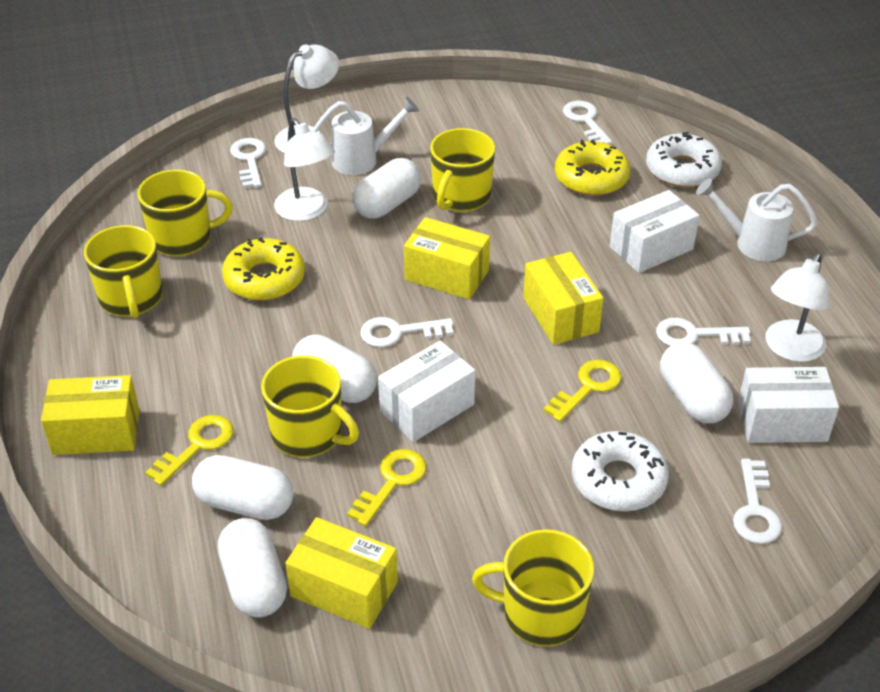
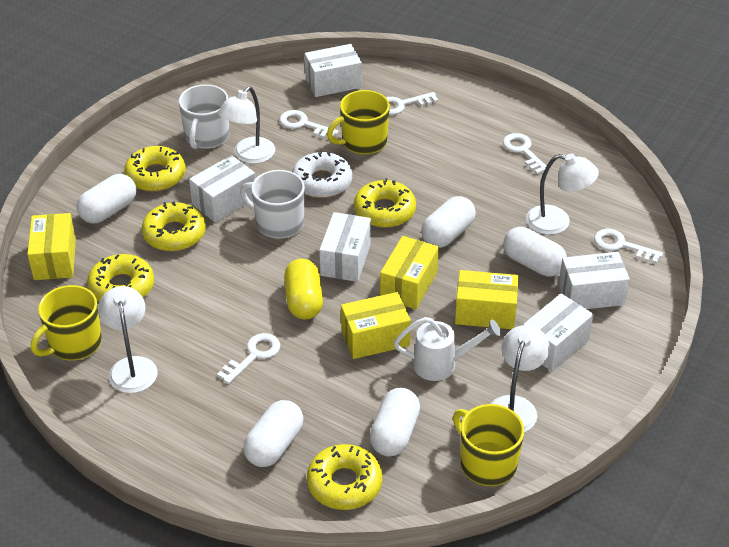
white box: [378,341,475,442] [610,190,700,273] [738,367,839,443] = 3 -> [189,155,255,222] [305,44,362,97] [319,212,371,282] [523,293,594,371] [559,252,630,309] = 5
white donut: [572,431,669,511] [646,132,722,187] = 2 -> [292,150,352,198] = 1
white lamp: [274,44,339,153] [274,118,335,221] [766,253,830,362] = 3 -> [98,286,158,393] [218,86,275,164] [491,325,550,432] [526,153,599,235] = 4
white mug: none = 0 -> [179,84,229,149] [240,170,305,239] = 2
white watering can: [312,97,419,175] [696,178,818,261] = 2 -> [394,317,501,381] = 1
yellow capsule: none = 0 -> [284,259,323,319] = 1
yellow donut: [222,237,305,301] [555,140,630,196] = 2 -> [87,254,154,302] [124,146,186,192] [142,201,206,251] [307,444,382,510] [354,178,416,228] = 5
yellow key: [145,415,233,486] [347,449,427,526] [544,359,621,422] = 3 -> none = 0
yellow mug: [84,225,163,319] [137,169,233,257] [261,355,359,457] [430,128,495,212] [472,529,594,646] = 5 -> [31,285,102,360] [327,90,390,155] [453,404,524,486] = 3

